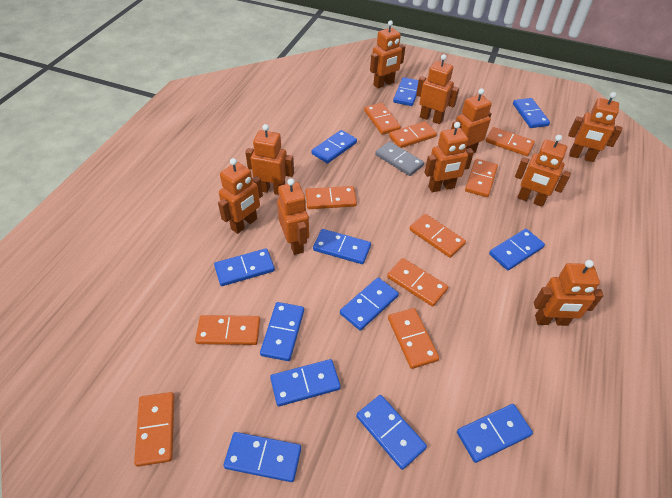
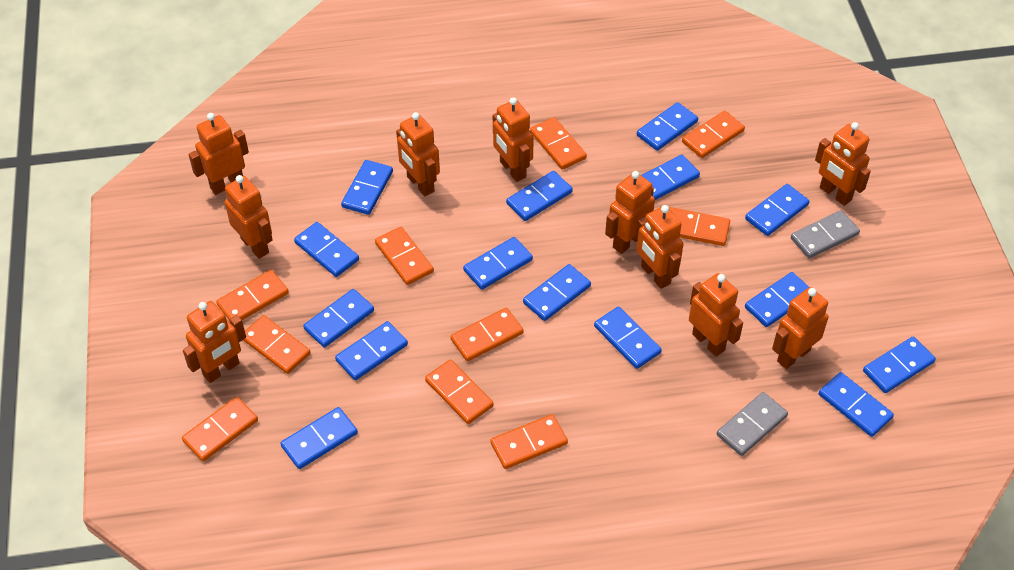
blue domino: [214,248,275,286] [223,432,301,482] [260,302,304,361] [270,359,341,406] [312,130,357,164] [313,229,371,264] [340,277,399,331] [356,395,427,470] [393,77,419,106] [457,404,533,463] [489,229,545,270] [513,98,550,128] = 12 -> [280,407,358,469] [294,222,359,277] [303,289,374,348] [335,321,408,380] [341,160,393,215] [463,237,533,290] [506,171,573,221] [523,264,591,321] [594,307,662,369] [637,102,698,151] [641,155,700,200] [745,184,810,236] [745,272,809,327] [819,372,894,437] [863,337,936,393] = 15
grey domino: [375,141,424,176] = 1 -> [717,392,788,456] [791,210,860,258] = 2

